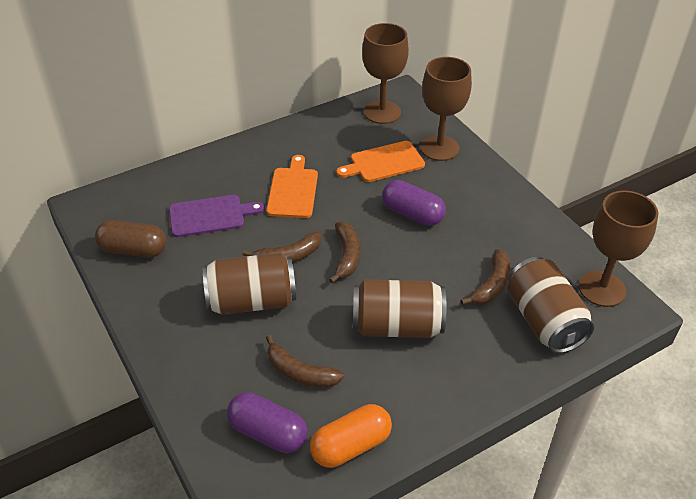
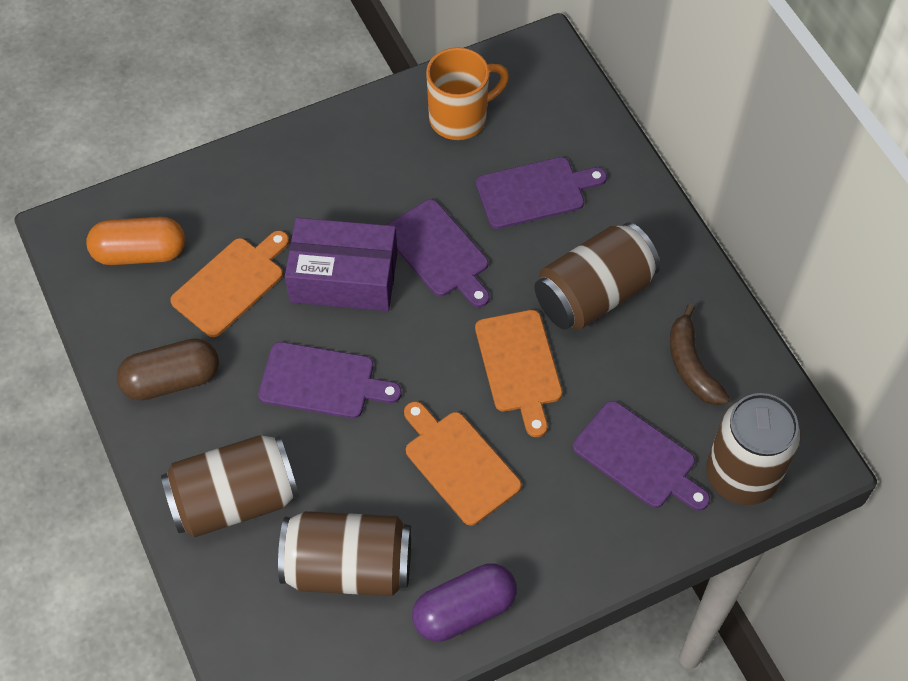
brown banana: [242,232,321,262] [266,335,344,388] [329,222,360,283] [461,249,511,305] = 4 -> [670,304,730,405] = 1
brown can: [203,253,296,315] [353,279,446,338] [507,257,594,353] = 3 -> [161,435,299,537] [278,511,411,596] [534,222,660,330] [706,393,801,505] = 4
brown goblet: [362,23,409,124] [420,57,472,161] [579,190,658,307] = 3 -> none = 0
orange cutting board: [266,155,318,218] [336,141,425,182] = 2 -> [170,231,289,337] [404,401,521,526] [475,310,562,437] = 3
orange mug: none = 0 -> [426,47,509,140] = 1
purple box: none = 0 -> [285,218,397,311] = 1
purple capsule: [227,392,308,453] [382,180,446,226] = 2 -> [412,563,517,642] = 1
purple cutting board: [169,195,264,237] = 1 -> [258,342,401,419] [387,199,490,307] [476,157,607,229] [573,401,710,511] = 4

